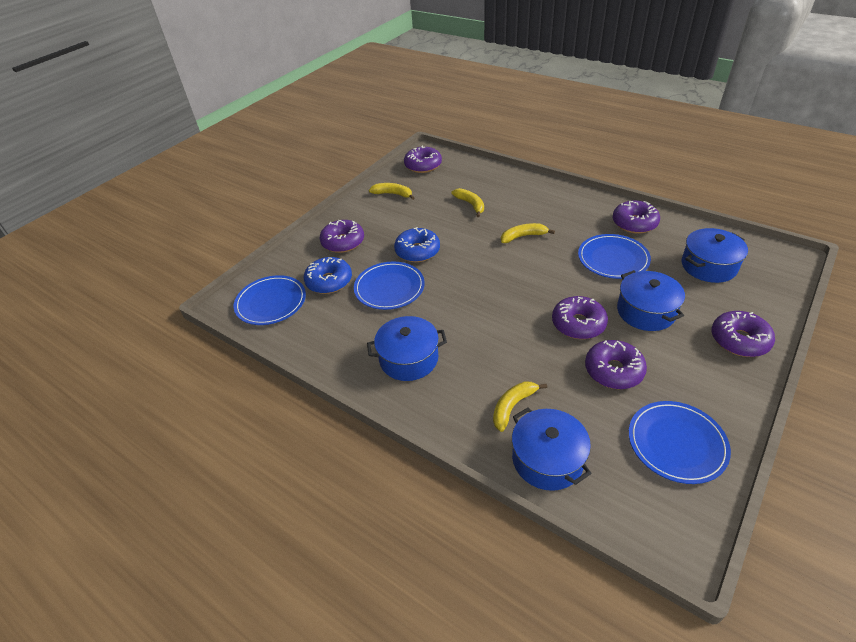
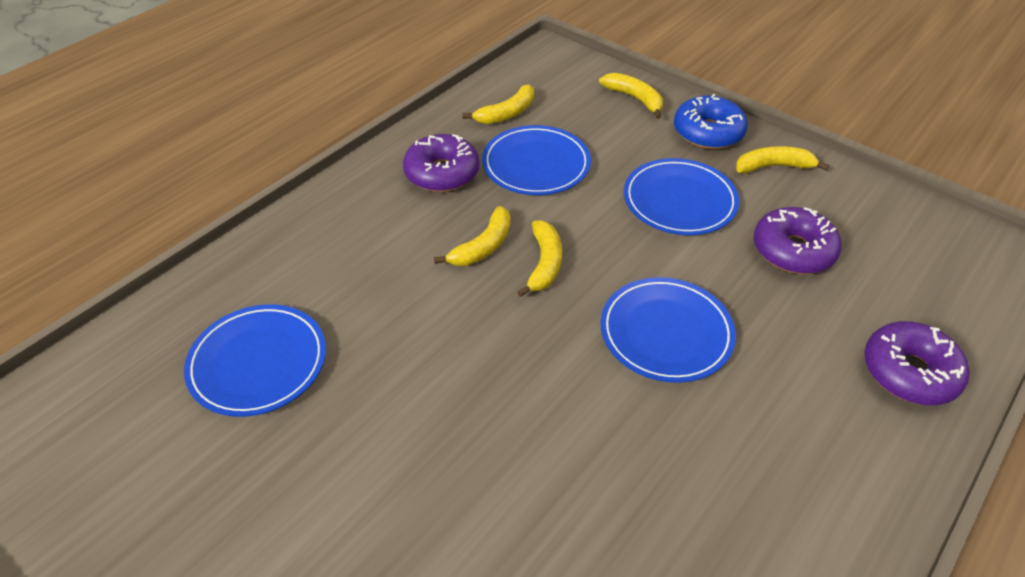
blue donut: [304,257,352,294] [394,227,440,262] = 2 -> [674,94,748,149] = 1
blue pot: [367,316,447,381] [512,408,592,491] [617,270,685,331] [682,228,748,283] = 4 -> none = 0
purple donut: [320,220,364,253] [404,146,442,173] [552,296,608,339] [585,340,647,389] [613,201,660,234] [712,311,775,357] = 6 -> [403,134,480,192] [754,207,842,274] [864,321,969,405] = 3
yellow banana: [369,183,414,200] [451,188,484,217] [493,382,547,432] [501,223,555,243] = 4 -> [434,206,510,266] [462,84,534,124] [517,220,562,297] [599,73,663,119] [736,146,829,173] = 5

